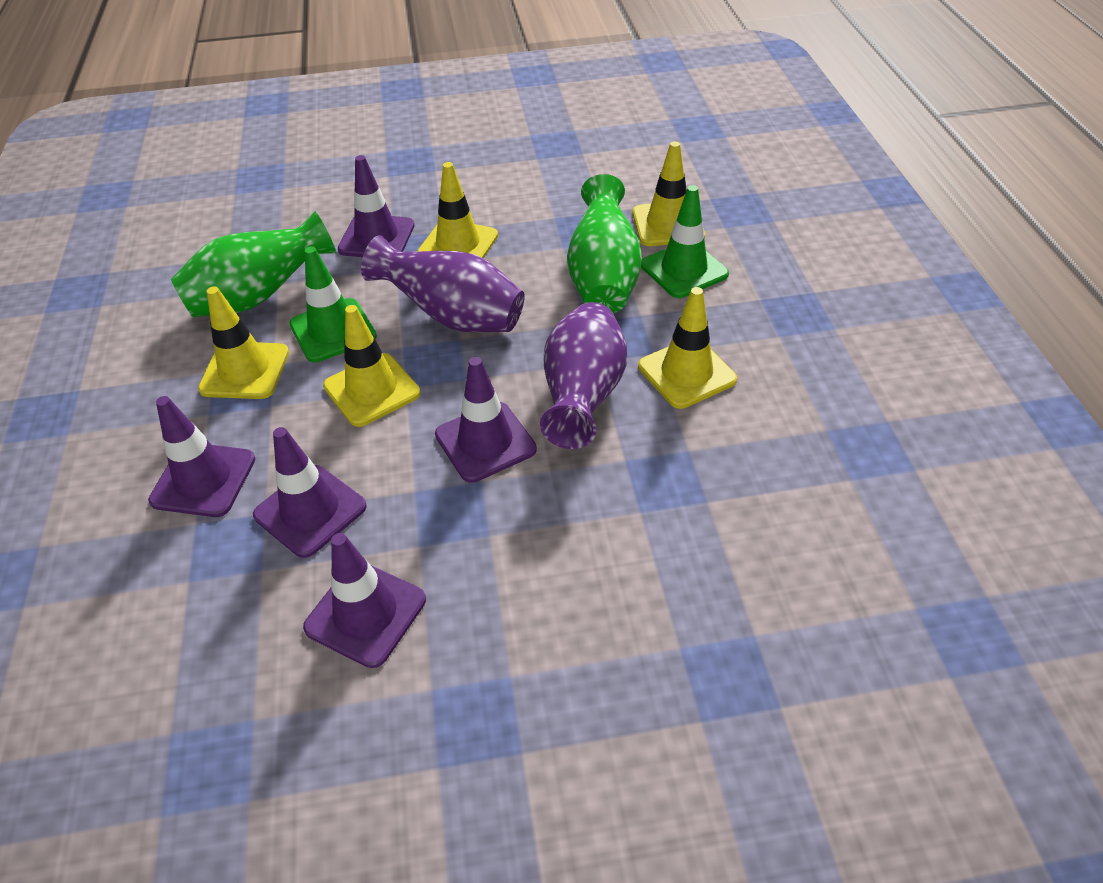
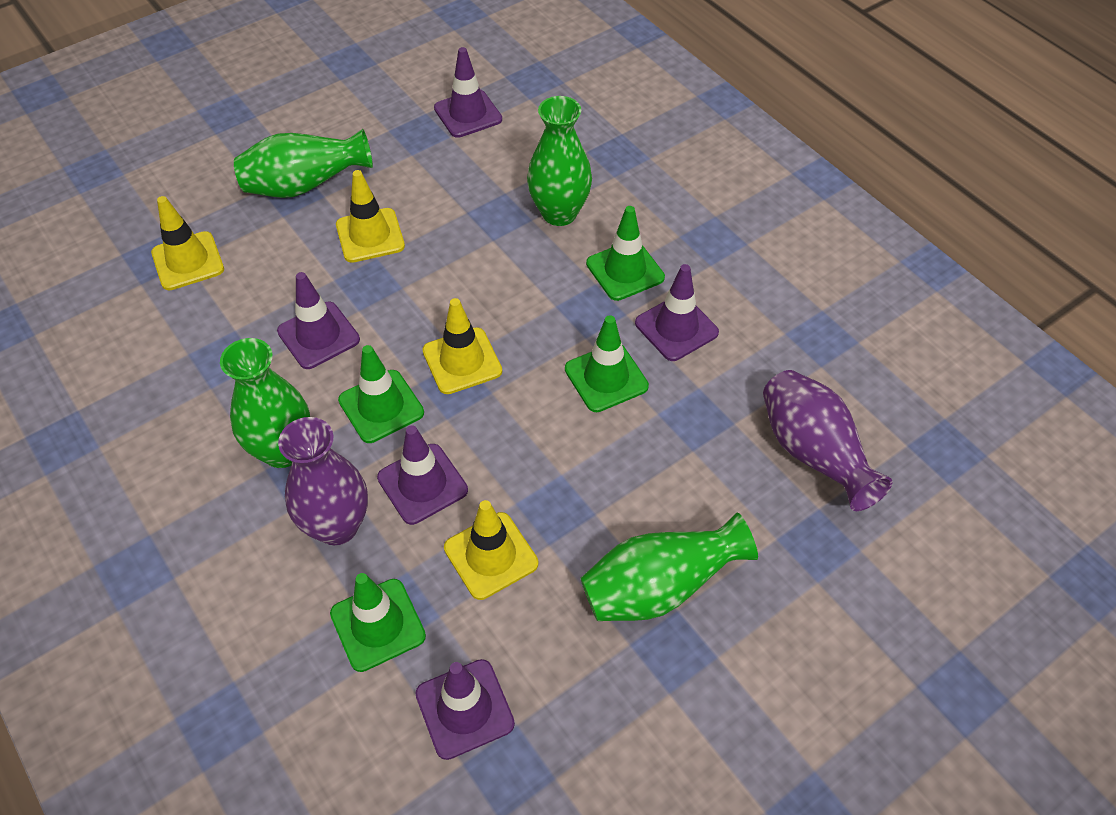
green traffic cone: [289,246,377,362] [641,185,729,298] = 2 -> [330,573,426,672] [338,345,424,443] [565,315,649,412] [586,206,665,301] = 4
green vase: [171,211,336,317] [567,174,642,313] = 2 -> [220,338,310,468] [234,129,373,198] [527,96,592,226] [581,512,758,621] = 4
yellow traffic cone: [198,286,289,399] [323,305,420,427] [418,162,498,259] [633,141,705,246] [638,287,737,409] = 5 -> [151,196,224,290] [336,170,405,263] [422,298,502,394] [444,500,538,600] = 4

